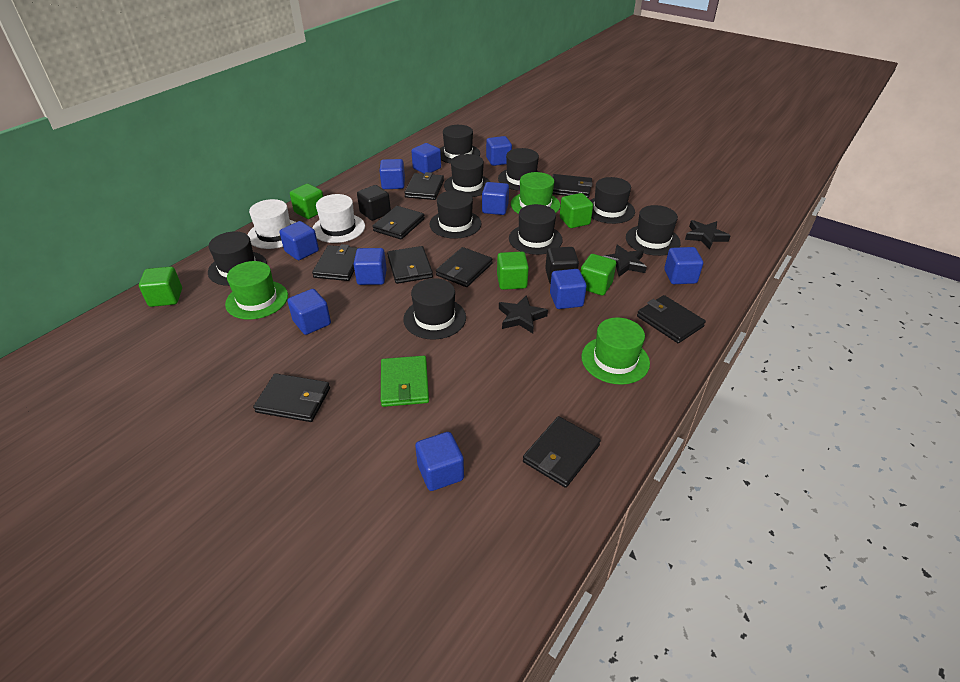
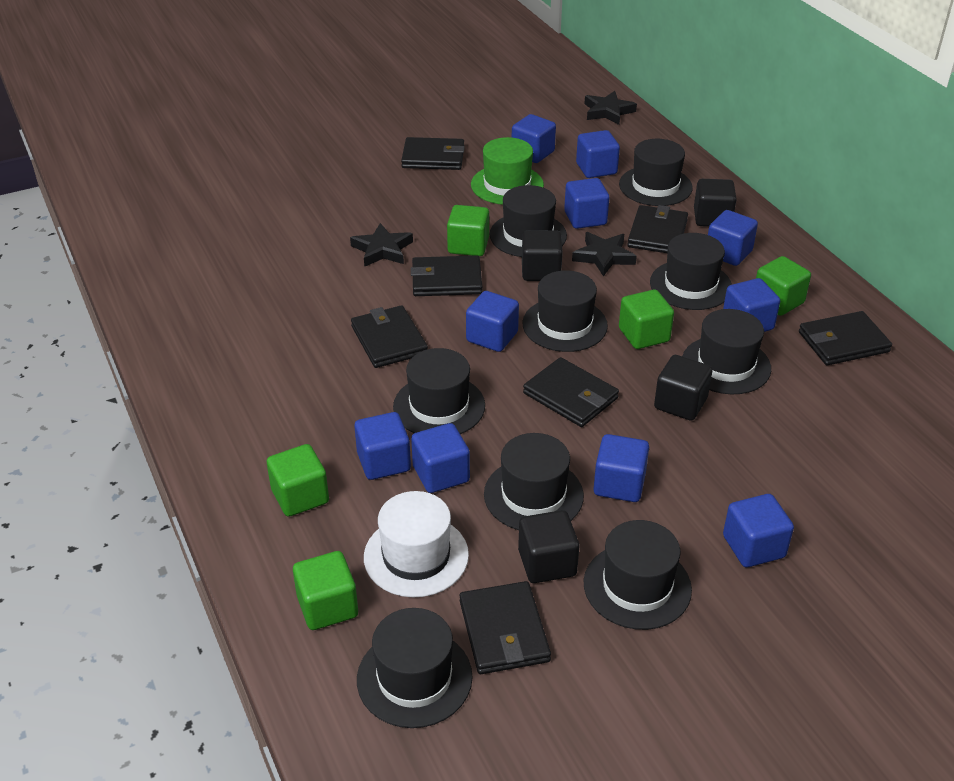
black cube: [357,185,391,221] [545,247,579,284] = 2 -> [518,510,579,583] [522,230,563,281] [654,355,712,421] [694,179,737,227] = 4
black wallet: [253,373,330,422] [312,244,358,281] [373,206,425,239] [387,246,433,284] [404,172,444,200] [436,247,493,287] [523,416,601,488] [552,174,593,198] [637,295,706,343] = 9 -> [351,305,428,368] [401,137,465,170] [411,256,482,296] [460,581,551,674] [523,357,619,427] [627,205,688,253] [799,311,892,365] = 7
green hat: [225,261,288,320] [511,172,560,214] [581,317,650,385] = 3 -> [471,137,544,205] = 1
green wallet: [381,356,429,407] = 1 -> none = 0
white hat: [248,199,296,249] [313,194,365,243] = 2 -> [364,491,469,597] = 1

